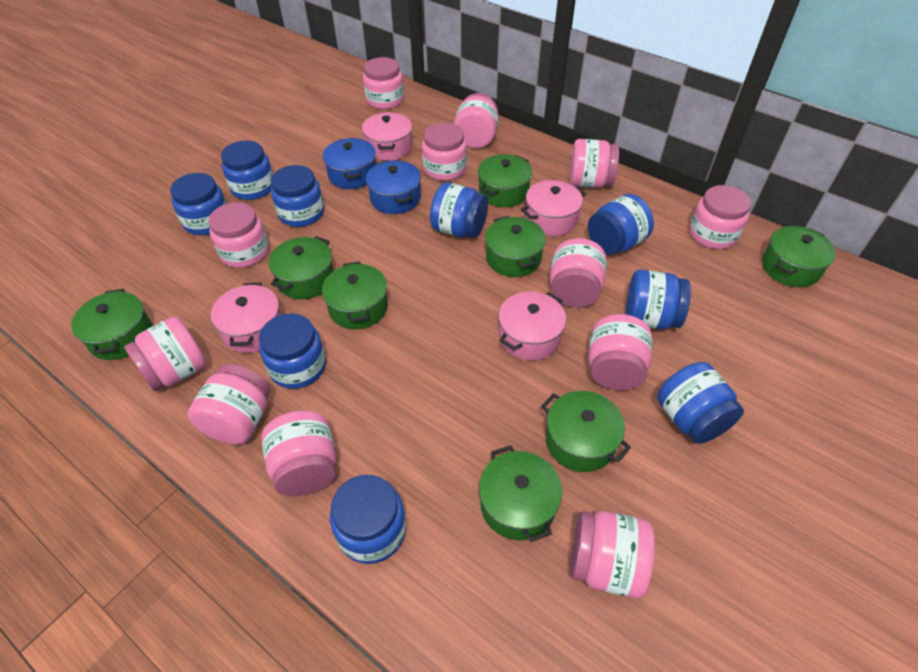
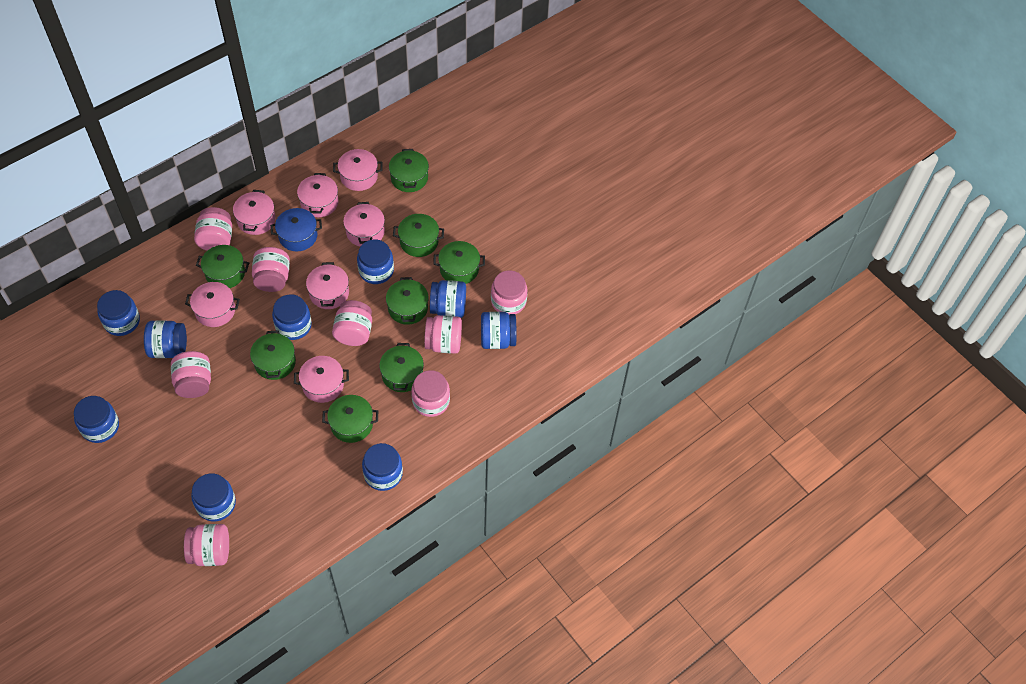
blue pot: [323,138,376,189] [366,160,421,214] = 2 -> [270,208,322,251] = 1
pink jar: [124,317,206,391] [187,364,270,445] [209,202,269,268] [261,410,336,496] [363,57,404,109] [422,123,467,181] [454,93,499,148] [550,238,607,307] [570,139,619,188] [571,511,655,598] [588,314,652,390] [690,185,751,249] = 12 -> [171,351,211,398] [184,524,229,566] [194,207,232,251] [252,247,290,292] [332,300,372,346] [411,370,450,417] [424,315,462,354] [491,270,527,314] = 8
pink pot: [211,283,281,353] [362,112,412,161] [498,292,566,361] [521,180,586,236] = 4 -> [185,282,240,327] [233,190,276,235] [294,356,349,403] [297,173,338,217] [306,262,349,309] [333,149,383,191] [343,202,385,247] = 7

